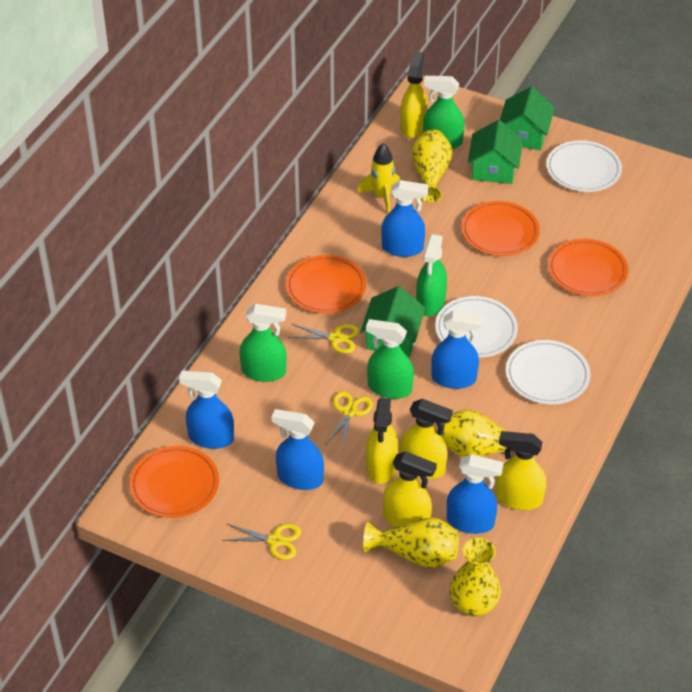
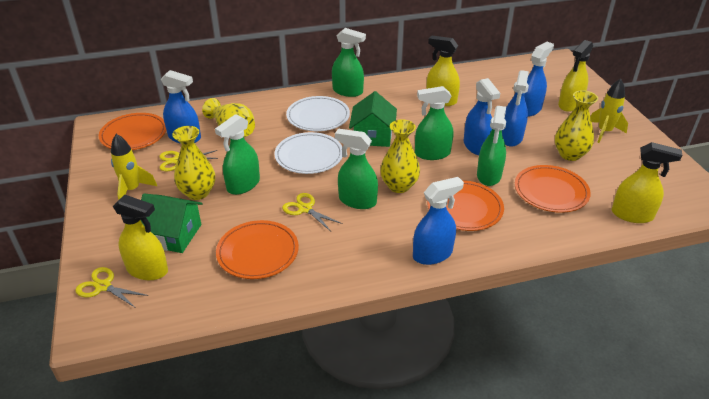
green house: [360,286,425,357] [468,120,523,184] [500,87,555,150] = 3 -> [140,194,203,253] [349,91,397,147] = 2
green spray bottle: [240,304,286,382] [366,319,414,399] [416,234,447,316] [423,76,464,149] = 4 -> [215,114,260,195] [332,28,366,97] [335,129,378,209] [415,86,453,160] [477,106,506,186] = 5
white plate: [435,296,518,358] [506,340,591,405] [546,140,622,192] = 3 -> [274,132,343,174] [286,96,350,131] = 2
yellow rocket: [358,143,400,213] = 1 -> [111,134,157,199] [591,79,628,143] = 2
yellow spray bottle: [366,398,398,484] [383,451,437,527] [400,52,428,138] [400,399,453,479] [496,431,546,510] = 5 -> [113,195,168,280] [426,36,460,106] [558,40,593,112] [611,142,682,223] = 4

